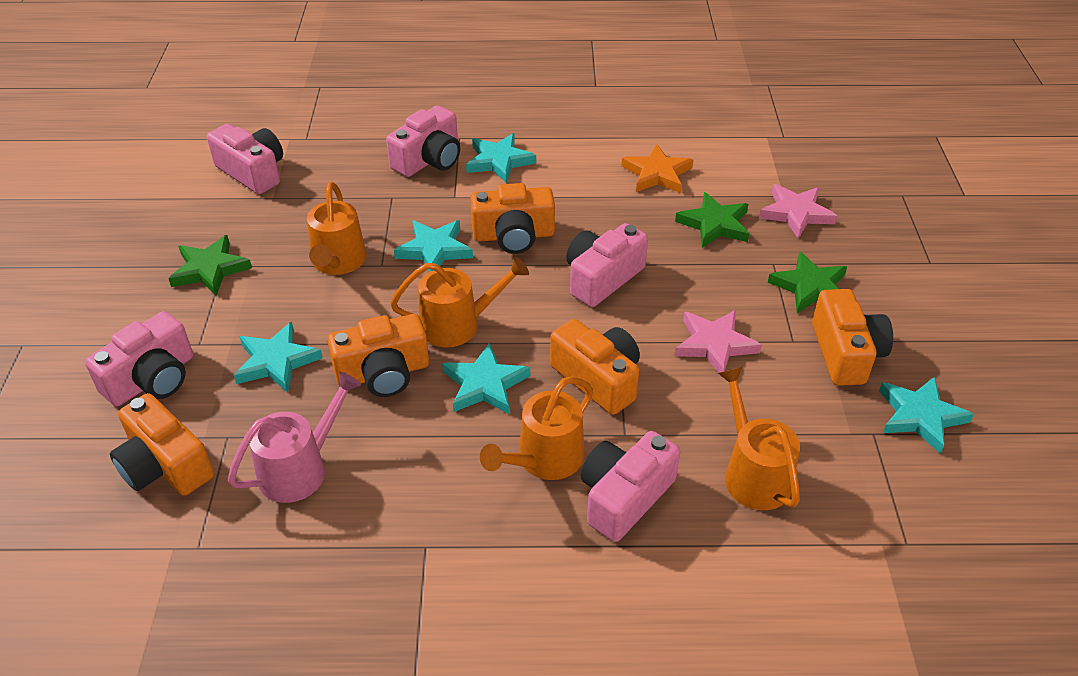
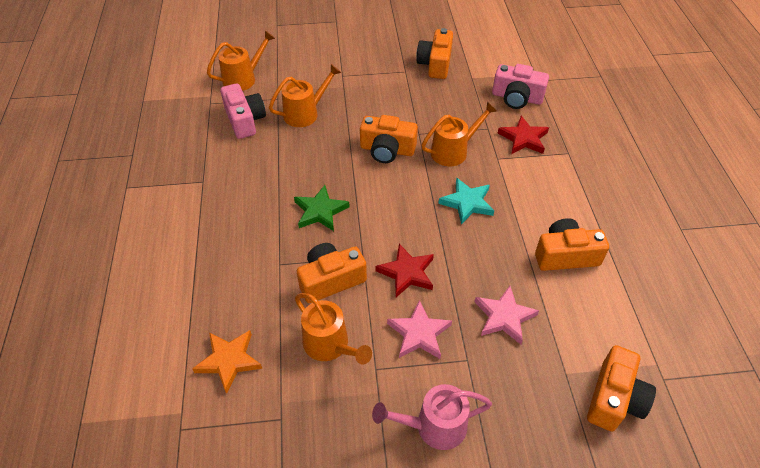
green star: [168,235,252,296] [675,192,749,248] [768,251,847,313] = 3 -> [294,185,350,231] = 1
pink camera: [85,311,193,406] [207,124,283,194] [386,105,460,177] [566,223,648,307] [580,431,680,542] = 5 -> [220,83,266,139] [492,64,549,109] = 2
red star: none = 0 -> [375,244,434,297] [497,116,549,154] = 2
turquoise star: [234,322,322,393] [394,220,473,272] [442,343,530,414] [466,133,536,183] [879,376,974,454] = 5 -> [438,178,494,225] = 1

